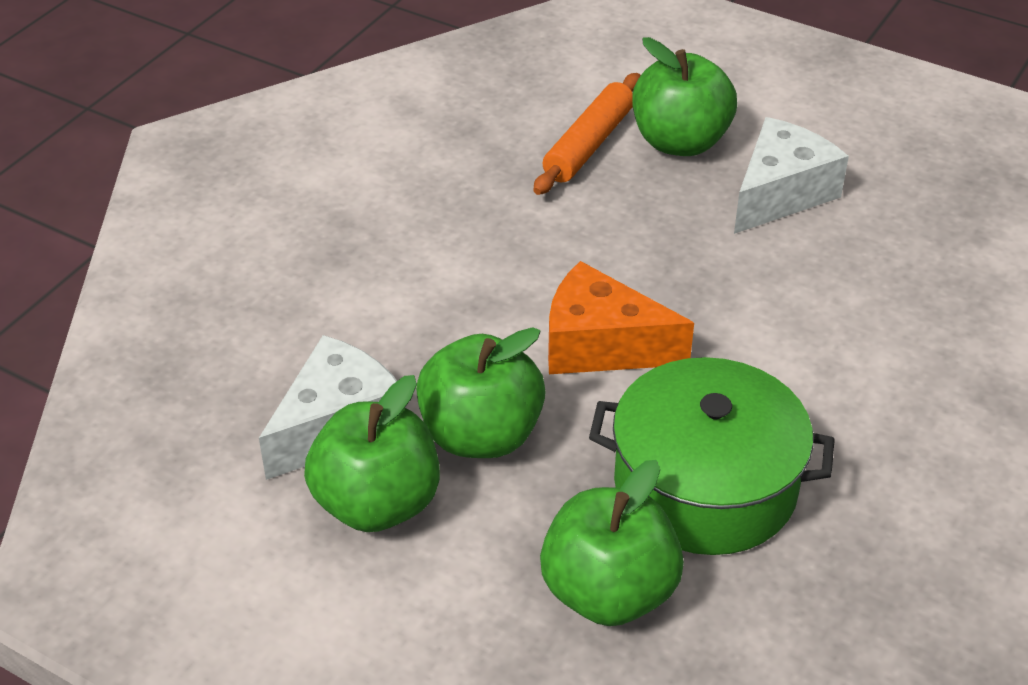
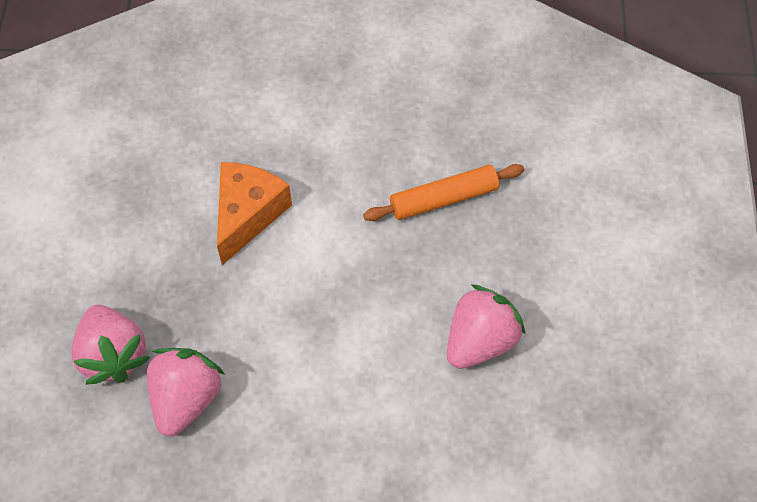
green apple: [304,375,440,532] [416,327,546,458] [540,460,684,626] [632,37,737,156] = 4 -> none = 0
green pot: [589,357,835,555] = 1 -> none = 0
pink strawberry: none = 0 -> [71,305,150,385] [147,348,225,436] [447,284,526,369] = 3
white cheese: [259,335,397,480] [734,117,849,234] = 2 -> none = 0

